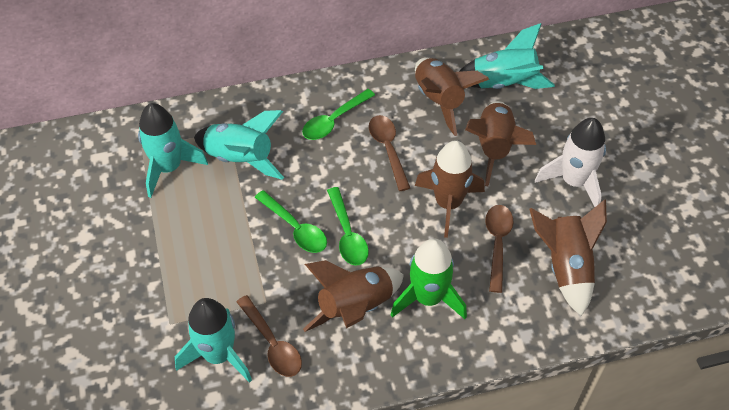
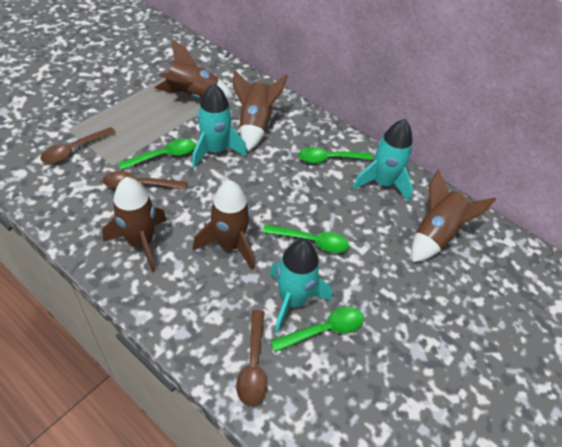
green rocket: [390,239,467,319] = 1 -> none = 0
green spoon: [255,190,327,253] [302,89,375,140] [327,187,369,265] = 3 -> [118,139,196,170] [263,224,349,253] [270,307,364,352] [298,147,373,163] = 4
turquoise rocket: [138,103,208,198] [175,298,252,383] [194,110,284,180] [459,23,555,89] = 4 -> [192,84,247,168] [269,239,332,333] [353,119,413,203] = 3
white rocket: [535,118,606,207] = 1 -> none = 0

